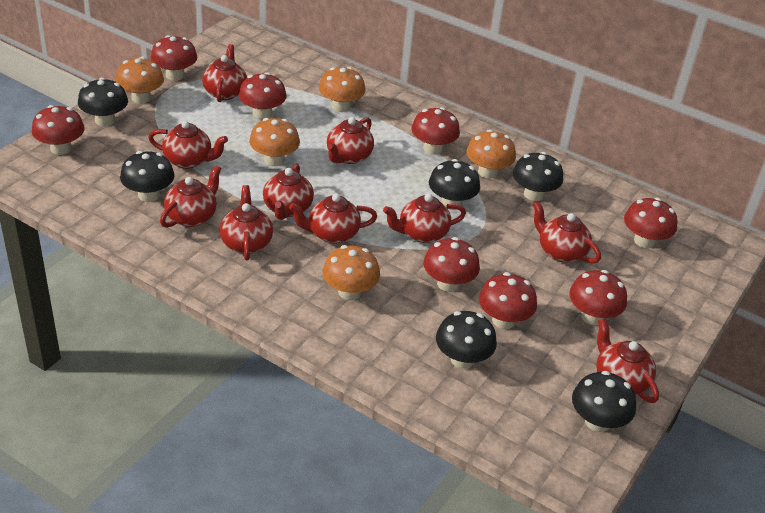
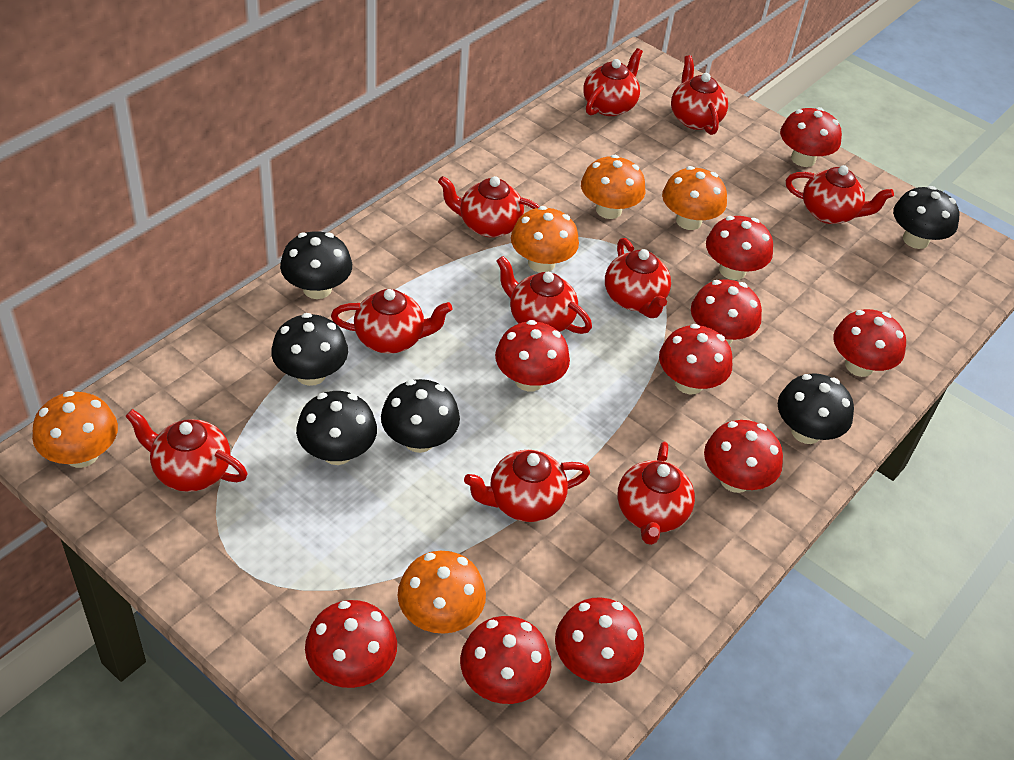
red mushroom: [32,105,85,155] [151,35,197,81] [239,72,287,119] [411,107,460,155] [423,237,480,292] [479,272,537,329] [569,270,627,325] [624,198,678,248] = 8 -> [305,600,397,688] [460,616,551,704] [495,320,570,391] [555,597,644,683] [659,324,732,394] [691,279,762,345] [704,420,783,493] [706,216,773,280] [780,107,842,167] [833,309,906,377] = 10

